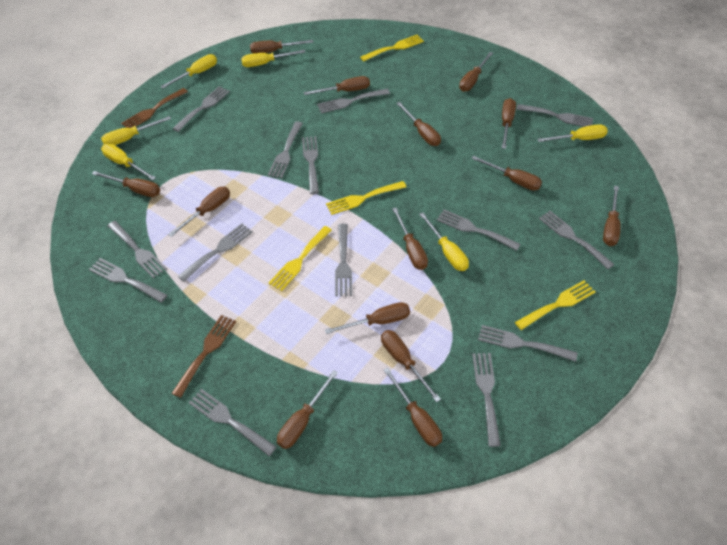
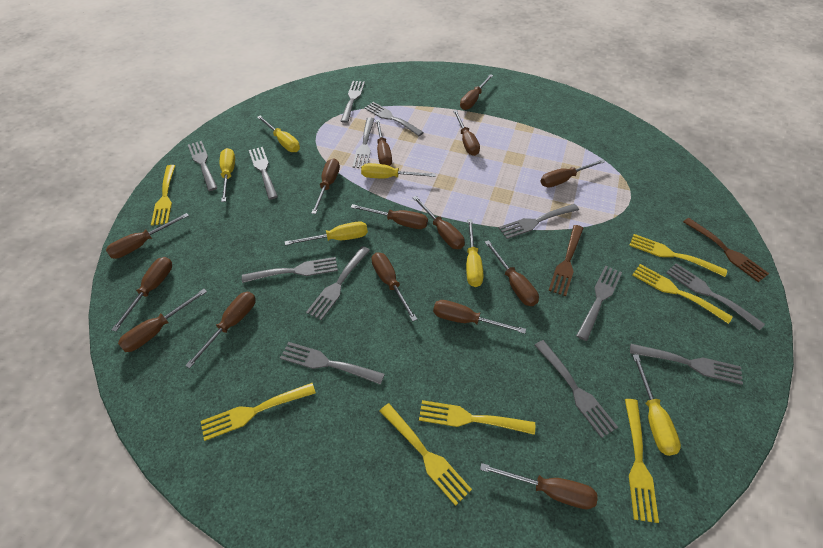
brown screwdriver: [92,171,160,197] [168,187,230,237] [250,40,313,54] [277,370,338,449] [304,76,370,95] [325,302,410,334] [381,330,441,402] [383,367,442,447] [392,207,428,270] [396,102,441,146] [459,52,493,92] [472,156,542,190] [502,98,516,149] [603,186,620,246] = 14 -> [106,213,189,259] [111,257,172,332] [118,289,207,352] [185,292,256,368] [311,159,340,214] [351,204,428,229] [371,252,417,322] [375,120,392,166] [412,196,465,249] [433,300,526,334] [453,110,480,156] [460,74,493,110] [480,463,598,509] [485,240,539,306] [540,159,605,187] = 15
grey fork: [89,258,167,303] [108,221,167,278] [172,86,230,132] [177,224,253,282] [189,389,276,456] [268,121,303,178] [302,136,319,194] [317,89,390,113] [335,224,352,296] [437,210,520,251] [472,353,501,447] [478,325,577,362] [516,104,593,127] [539,211,614,269] = 14 -> [188,141,217,191] [242,257,338,283] [249,147,278,200] [280,342,385,385] [306,246,370,320] [341,81,365,123] [353,118,374,168] [364,102,424,136] [499,204,579,239] [535,340,618,438] [576,265,622,341] [630,344,743,385] [666,263,765,331] = 13
yellow fork: [269,226,332,291] [326,181,406,215] [360,35,424,61] [515,280,596,330] = 4 -> [151,165,175,226] [201,383,316,441] [379,403,472,506] [419,400,535,435] [625,399,659,523] [629,234,727,277] [632,264,733,324] = 7

